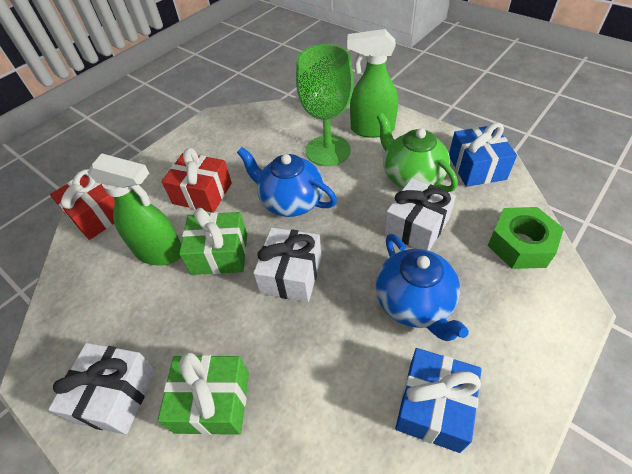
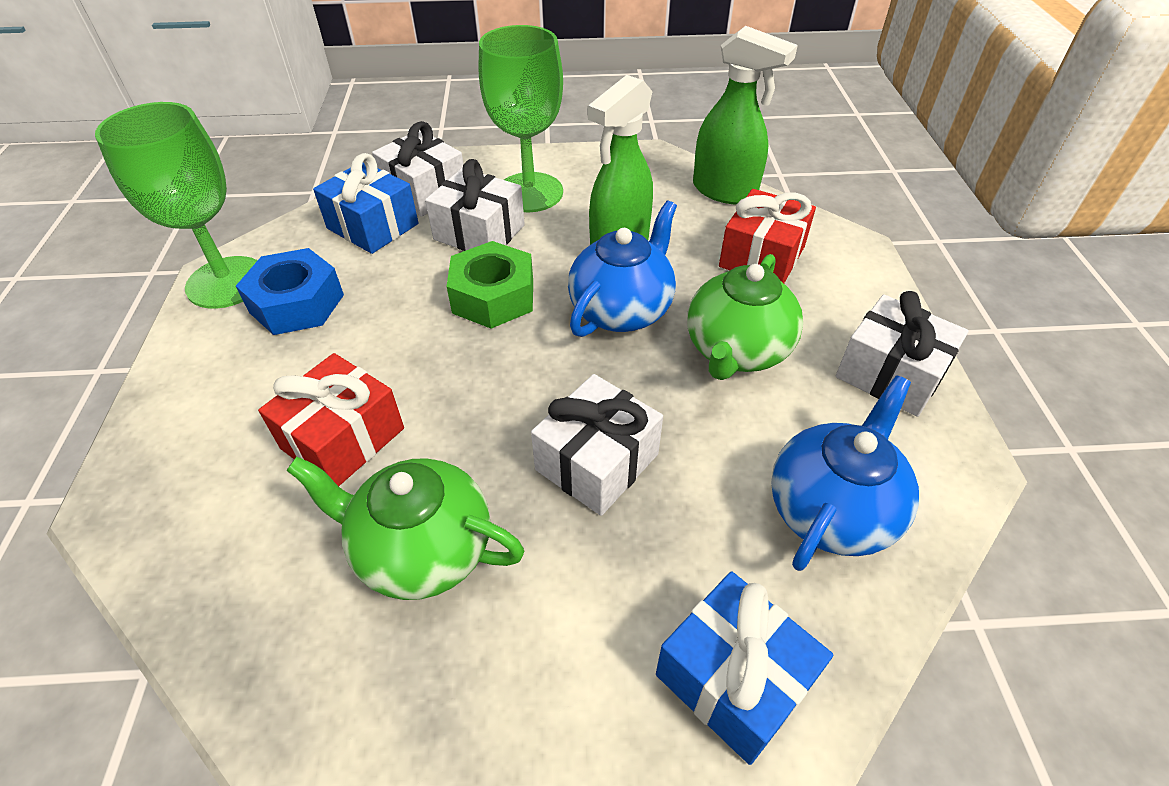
blue nut: none = 0 -> [236,248,344,335] = 1
green gift: [158,353,249,435] [179,208,247,275] = 2 -> none = 0
green goblet: [296,44,353,166] = 1 -> [95,102,258,309] [479,25,563,212] = 2
green teapot: [377,113,458,192] = 1 -> [286,457,525,600] [687,254,803,380] = 2
white gift: [48,343,156,435] [253,227,322,302] [384,178,456,251] = 3 -> [372,121,464,217] [425,159,525,251] [531,374,663,516] [836,291,969,417] = 4

